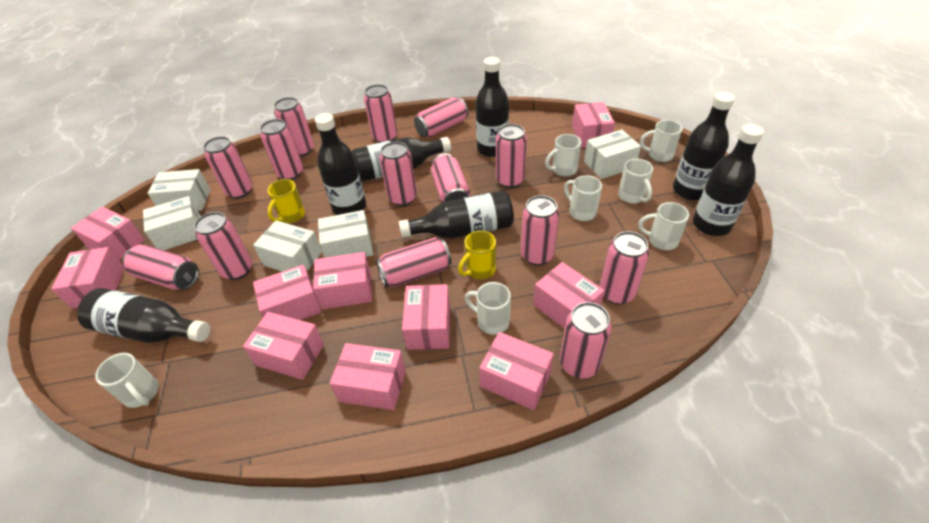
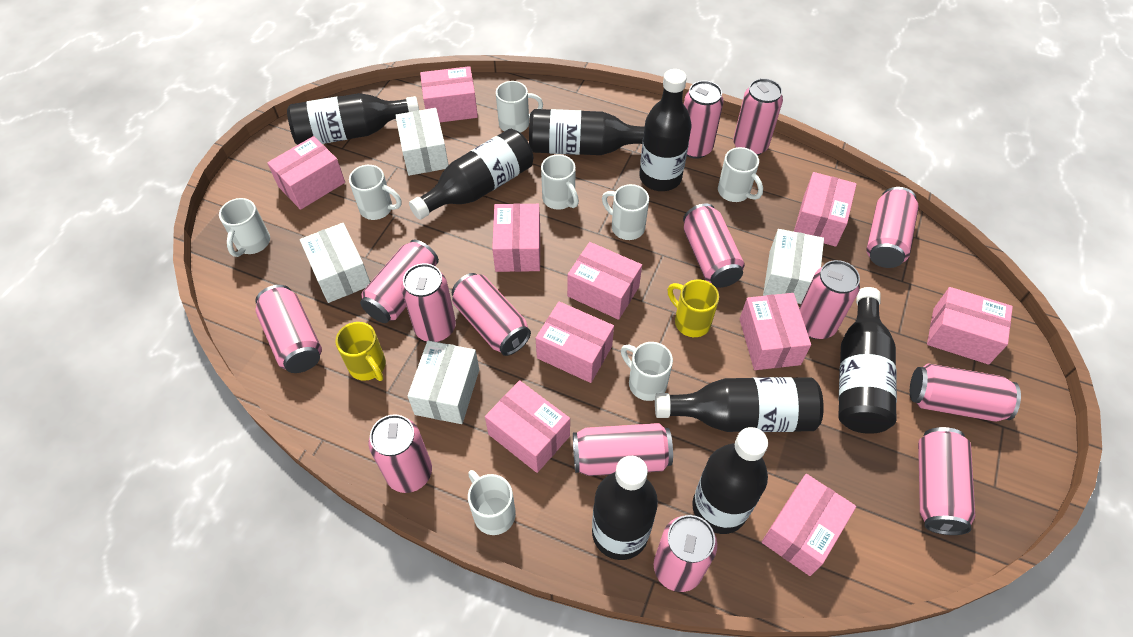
black bottle: [77,288,210,343] [315,113,366,215] [352,137,451,182] [399,191,514,238] [475,57,509,157] [673,92,735,200] [693,124,764,236] = 7 -> [287,93,419,145] [409,129,533,220] [529,109,645,155] [592,456,658,560] [639,69,691,191] [655,377,824,432] [692,427,768,534] [838,287,897,434] = 8
white box: [143,196,201,250] [147,169,211,211] [253,221,322,272] [318,210,374,258] [584,130,641,179] = 5 -> [300,223,370,303] [395,108,449,176] [408,341,479,424] [763,229,824,304] = 4
white mug: [95,353,159,408] [465,282,511,335] [545,134,582,177] [564,175,602,221] [618,159,653,203] [638,202,689,250] [640,120,683,162] = 7 -> [219,198,270,257] [349,165,402,220] [468,470,516,535] [496,81,543,133] [541,154,579,210] [602,184,649,240] [621,342,673,401] [718,147,763,202] = 8

